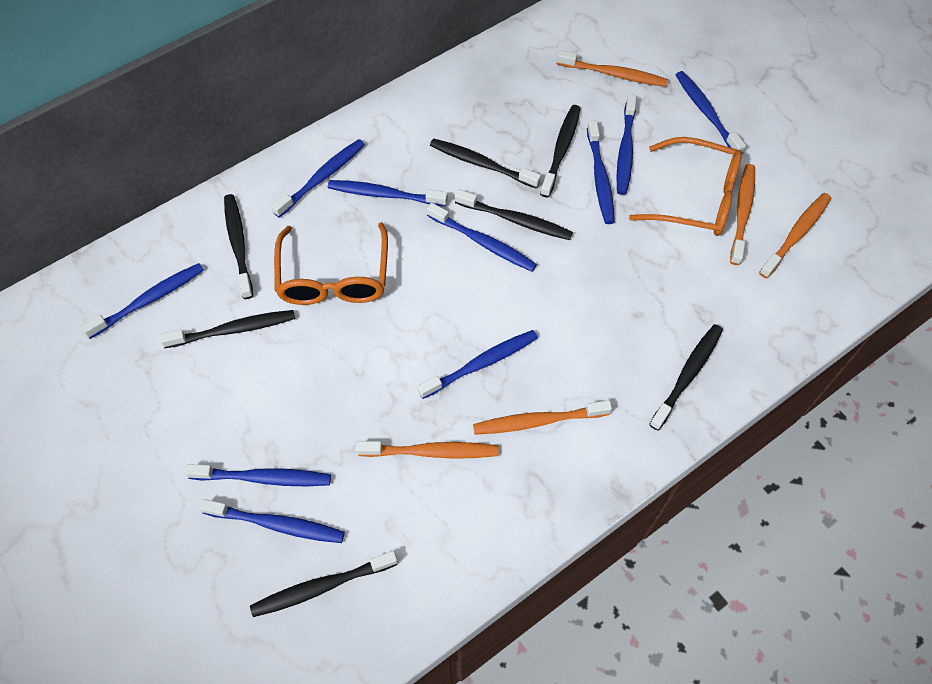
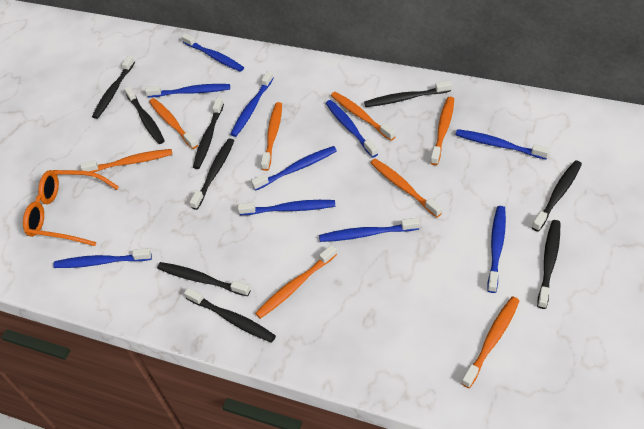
black toothbrush: [160,310,295,348] [224,194,253,299] [250,551,398,617] [430,138,541,188] [455,189,573,240] [540,105,581,198] [649,324,723,431] = 7 -> [92,56,135,119] [124,86,165,144] [157,262,251,296] [184,288,276,343] [189,138,234,210] [193,98,224,169] [364,81,452,107] [532,160,582,232] [537,220,560,309] = 9
orange glasses: [274,222,388,305] [629,137,742,236] = 2 -> [23,170,119,246] = 1
orange toothbrush: [356,441,499,459] [473,400,612,435] [557,50,668,87] [730,164,755,265] [759,193,831,279] = 5 -> [81,149,172,172] [149,98,198,149] [255,245,337,319] [261,102,282,171] [331,92,396,141] [370,159,442,217] [430,97,454,165] [462,296,520,388] = 8

